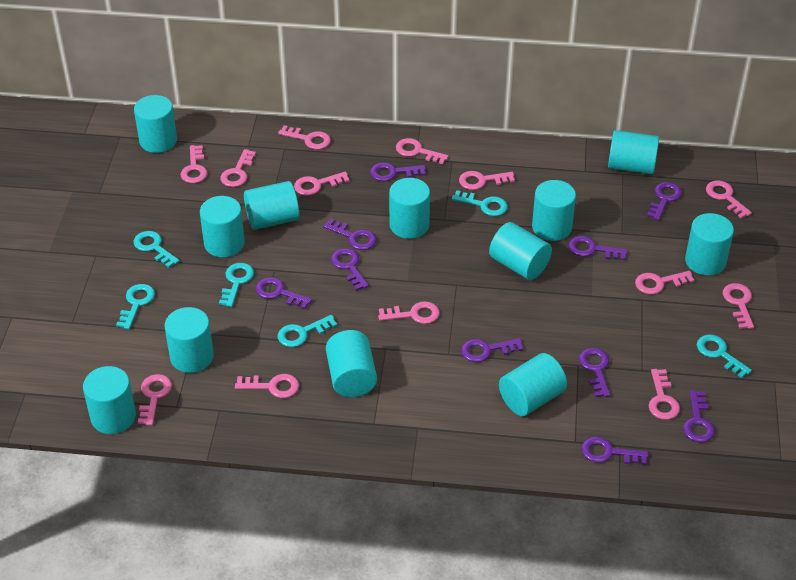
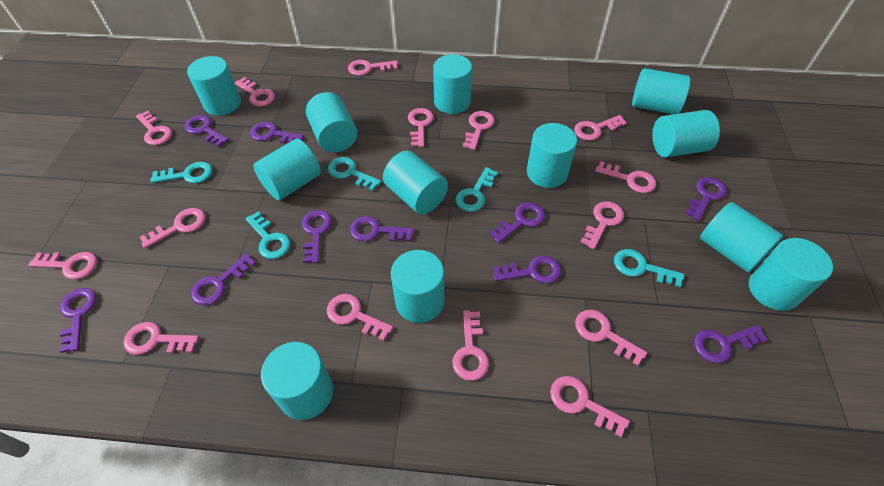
pink key: [138,374,172,426] [181,145,207,183] [220,149,256,187] [235,374,299,398] [278,125,331,149] [294,171,350,196] [378,301,439,324] [396,138,449,164] [459,171,515,190] [635,271,695,294] [649,369,680,420] [706,180,752,218] [723,283,754,329] = 13 -> [28,252,97,279] [123,322,199,354] [136,111,172,145] [140,208,205,248] [235,77,275,106] [327,294,393,341] [348,60,398,76] [408,108,434,147] [452,310,489,381] [463,111,495,150] [550,376,630,437] [574,115,627,141] [575,310,647,366] [581,201,624,249] [595,161,656,193] = 15
turquoise key: [116,284,155,329] [134,231,179,268] [219,263,254,307] [278,315,337,347] [452,190,508,216] [697,334,752,378] = 6 -> [150,162,212,183] [245,211,291,259] [328,157,381,191] [456,167,498,212] [614,249,684,287] = 5

